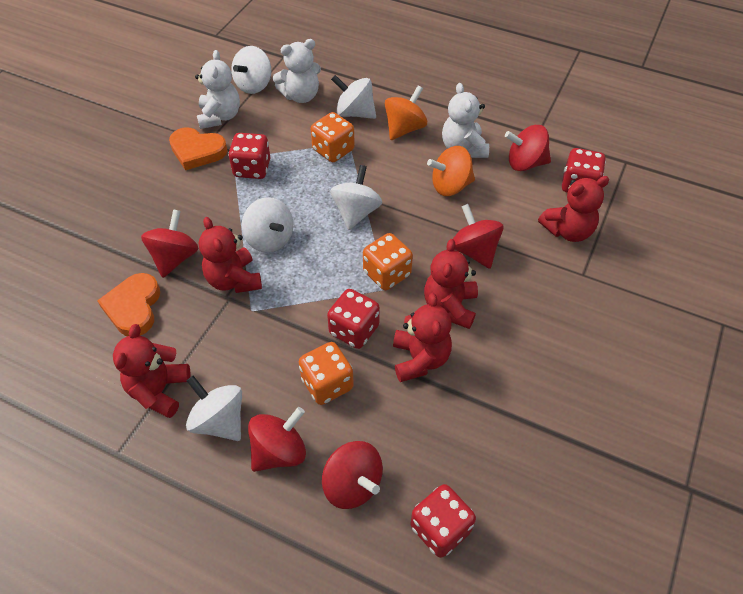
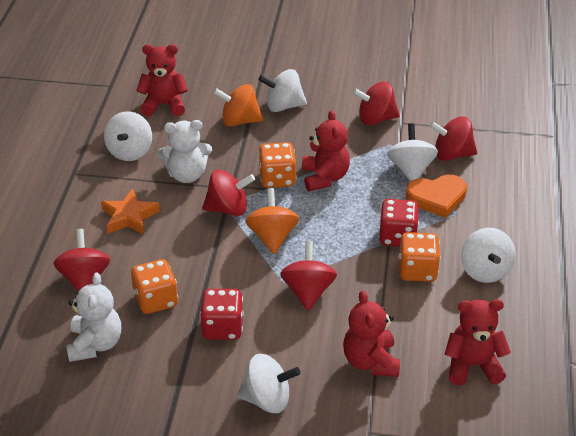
orange heart: [97,273,160,336] [169,127,228,170] = 2 -> [406,175,467,218] = 1
orange star: none = 0 -> [101,189,160,234] = 1
red dice: [228,133,270,179] [327,289,380,349] [411,484,476,558] [562,148,606,193] = 4 -> [200,289,244,340] [379,199,419,247] = 2
red teddy bear: [113,324,191,418] [199,217,262,293] [393,293,452,382] [424,239,478,329] [538,176,610,242] = 5 -> [136,44,188,116] [302,110,350,191] [343,290,400,377] [444,299,511,386] = 4
white teddy bear: [195,50,240,129] [273,39,321,103] [442,83,489,158] = 3 -> [66,272,121,362] [157,120,212,183] = 2

